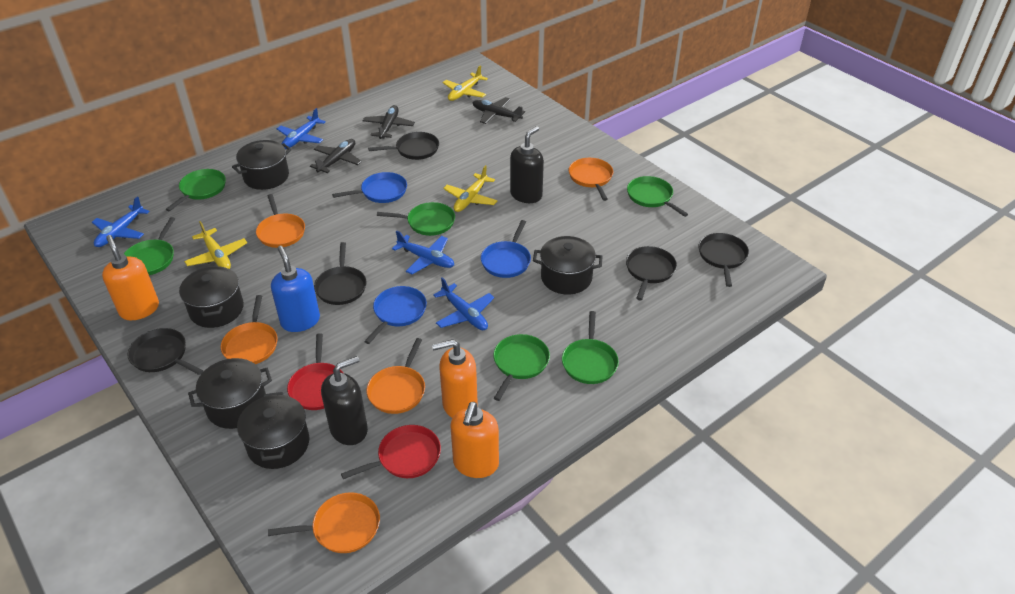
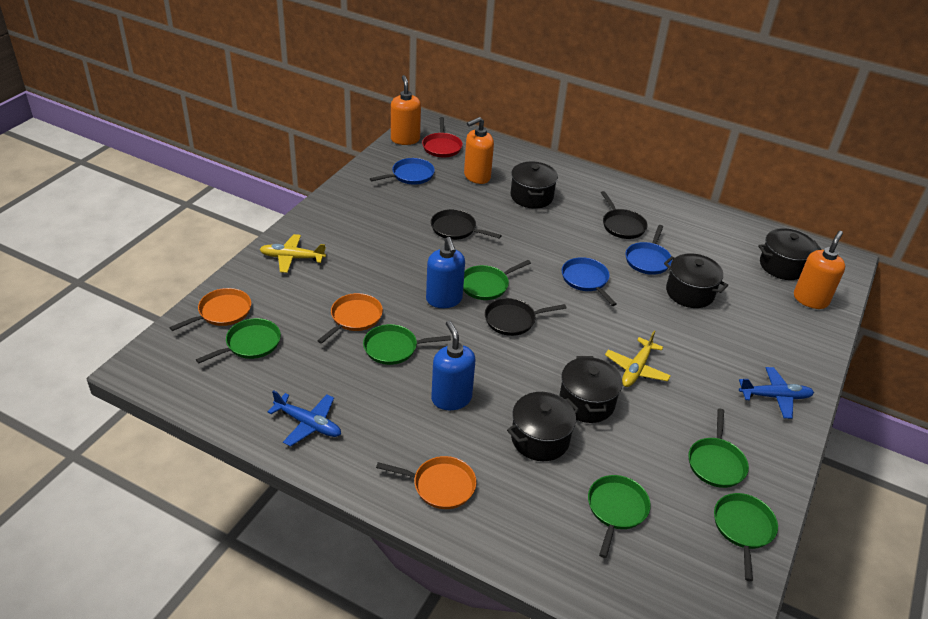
black pan: [127,328,203,375] [314,242,367,305] [368,132,439,160] [626,246,677,300] [698,233,749,287] = 5 -> [431,209,502,240] [485,298,566,336] [601,191,648,239] = 3
black plane: [310,139,362,173] [363,105,415,139] [473,97,525,124] = 3 -> none = 0
black soap dispenser: [321,356,368,445] [510,126,544,203] = 2 -> none = 0
blue plane: [92,196,150,247] [277,108,326,149] [392,230,454,274] [433,277,494,330] = 4 -> [267,390,341,447] [739,367,814,419] = 2
blue soap dispenser: [271,246,320,332] = 1 -> [426,237,465,308] [431,321,476,410] = 2
orange pan: [221,295,278,364] [256,194,305,248] [268,492,380,553] [366,338,425,414] [569,158,613,201] = 5 -> [169,288,251,331] [317,293,383,344] [376,456,477,509] = 3
red pan: [287,333,343,410] [341,425,441,479] = 2 -> [422,117,463,157] = 1
yellow plane: [184,221,247,269] [443,65,488,101] [443,165,498,212] = 3 -> [259,234,326,273] [605,331,671,387] = 2

